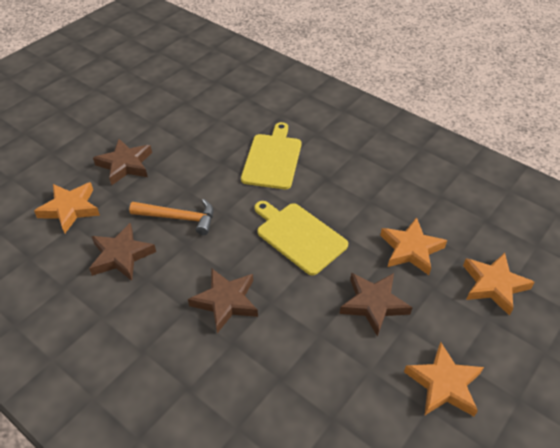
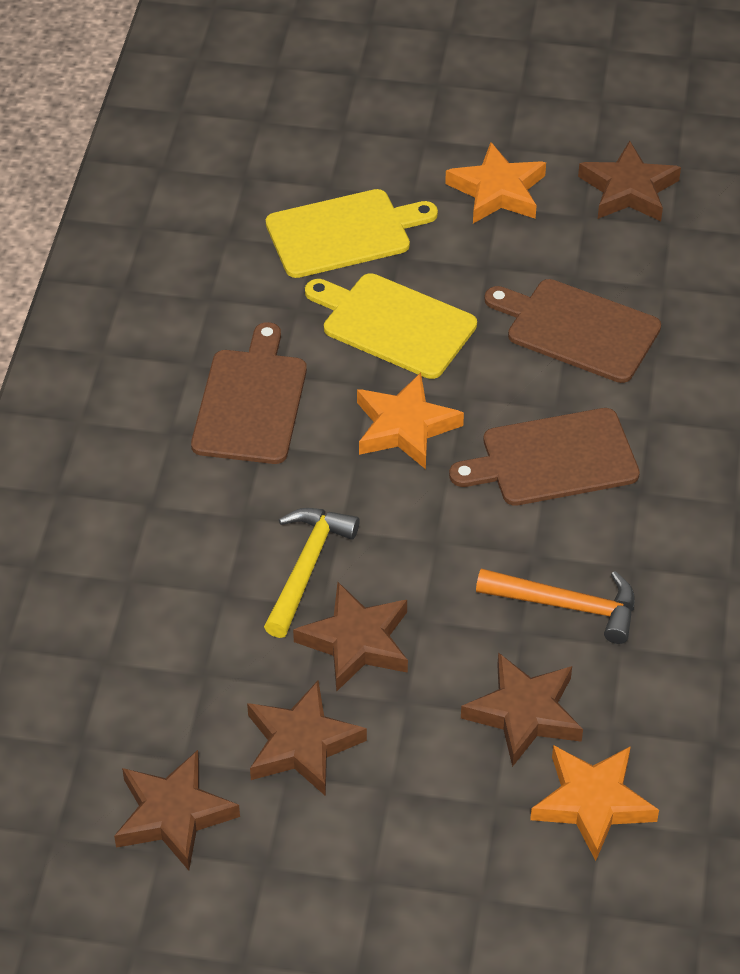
brown cutting board: none = 0 -> [191,322,307,464] [449,408,640,506] [484,279,661,383] = 3
brown star: [89,223,156,281] [93,139,152,186] [188,268,258,333] [340,273,413,337] = 4 -> [114,750,240,870] [247,681,367,796] [293,582,408,692] [461,652,583,767] [578,141,681,221] = 5
orange star: [34,182,100,233] [380,217,447,275] [404,342,484,417] [463,253,535,316] = 4 -> [357,373,464,469] [445,142,546,224] [530,745,659,861] = 3
yellow hammer: none = 0 -> [264,508,360,638] = 1

